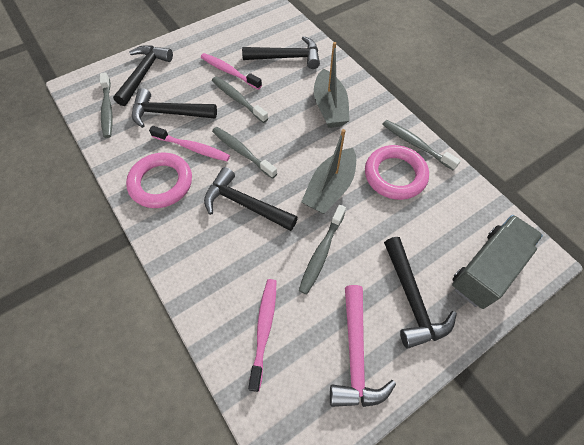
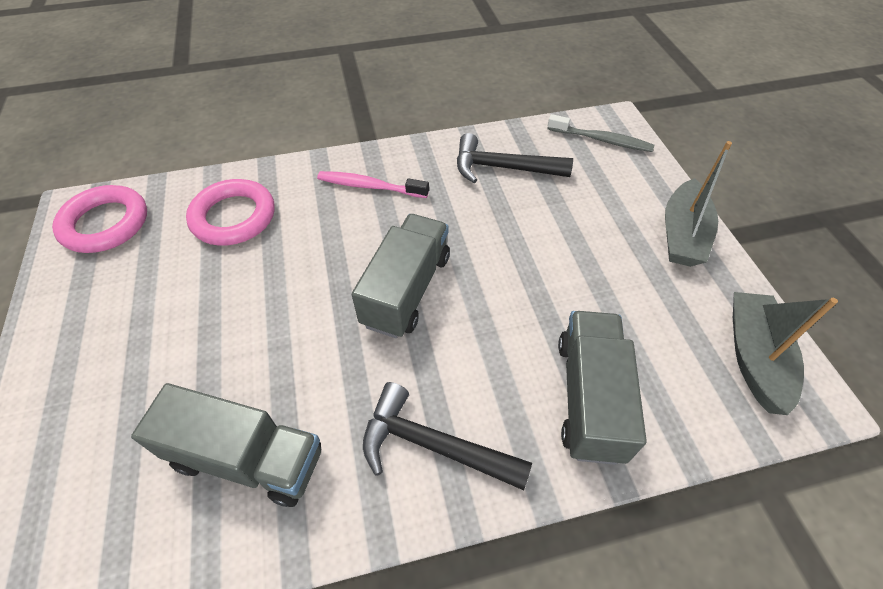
black hammer: [113,45,173,106] [132,88,217,128] [204,167,298,231] [242,36,320,69] [384,237,457,349] = 5 -> [363,382,532,490] [457,133,573,183] = 2
grey toothbrush: [100,72,113,138] [212,77,268,123] [212,127,277,179] [299,205,346,294] [382,120,461,170] = 5 -> [547,114,654,152] = 1
grey truck: [452,215,543,309] = 1 -> [131,383,321,507] [352,214,450,338] [558,311,647,465] = 3
pink hammer: [330,285,396,407] = 1 -> none = 0
pink toothbrush: [149,126,230,161] [201,53,262,90] [248,279,276,392] = 3 -> [317,171,429,198] = 1

